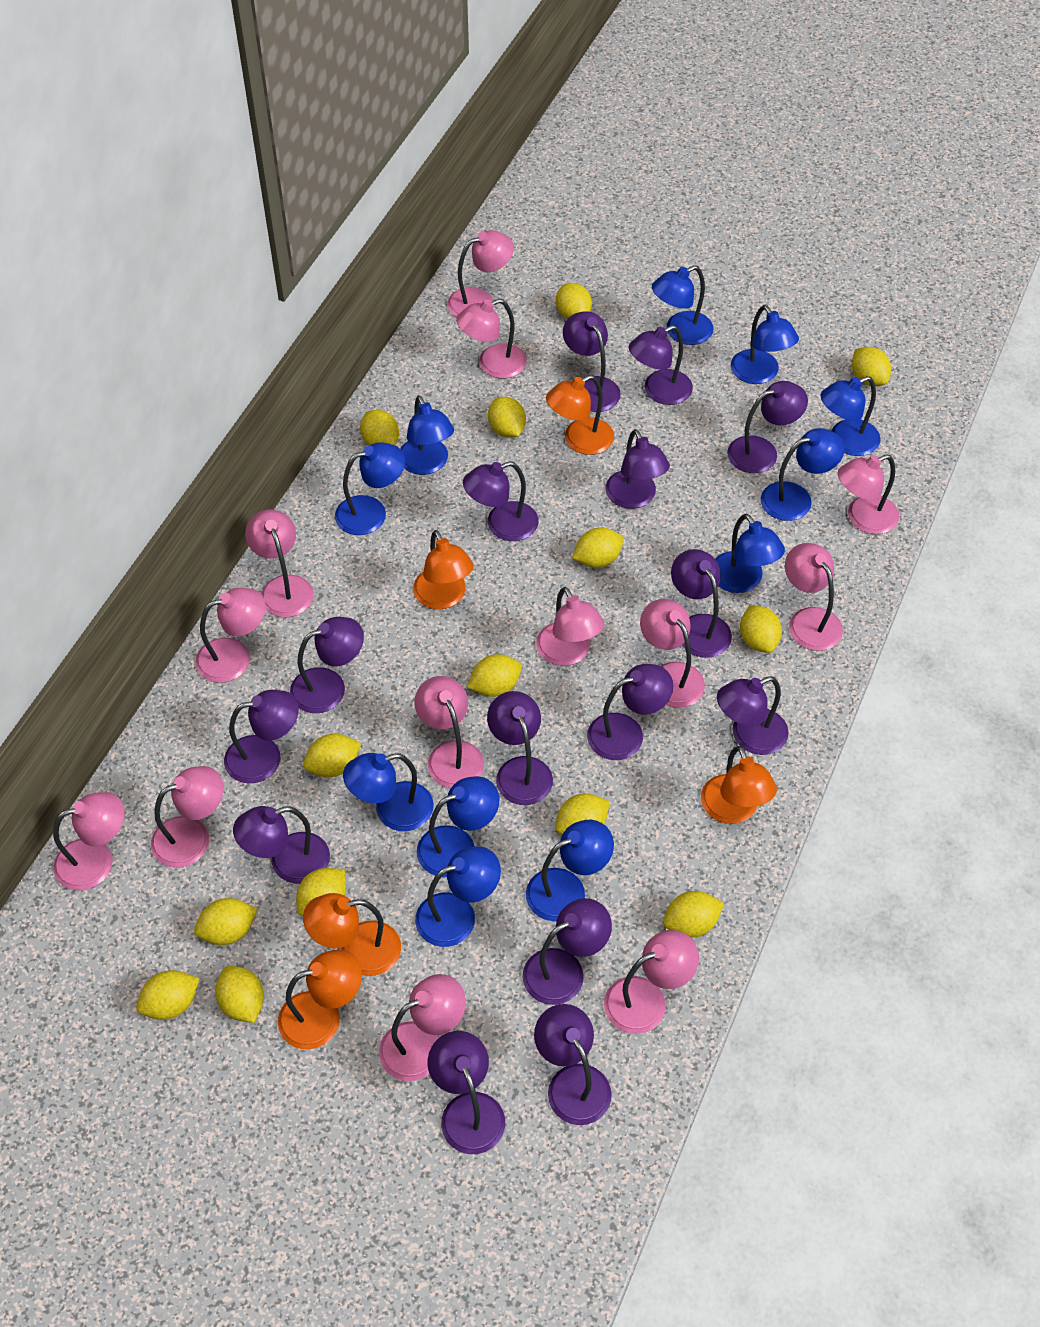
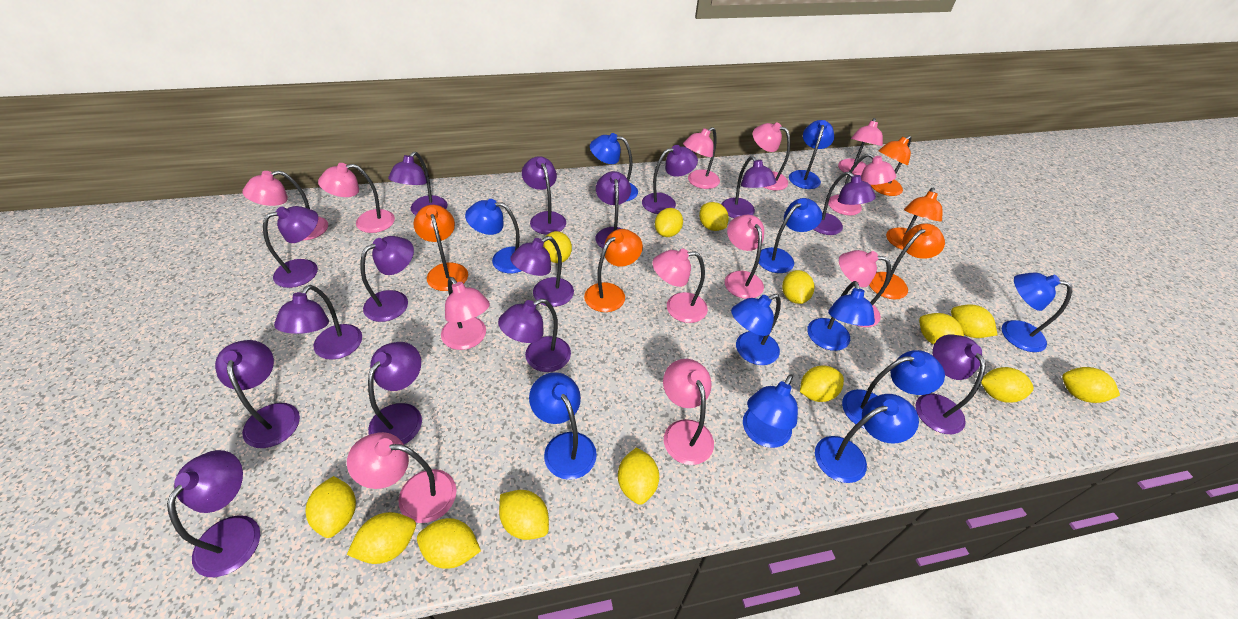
pink lamp: [53,792,125,890] [151,766,224,868] [195,588,266,683] [245,510,314,617] [379,974,466,1081] [414,676,484,788] [447,230,514,317] [456,299,527,379] [536,587,604,666] [604,930,699,1034] [640,599,705,708] [785,543,843,651] [838,454,899,534] = 13 -> [242,171,328,240] [318,163,395,233] [347,432,457,523] [441,277,490,350] [653,248,708,323] [663,359,714,465] [683,127,720,189] [725,215,764,299] [753,122,790,190] [828,153,896,216] [838,118,883,175] [839,250,891,327] = 12

